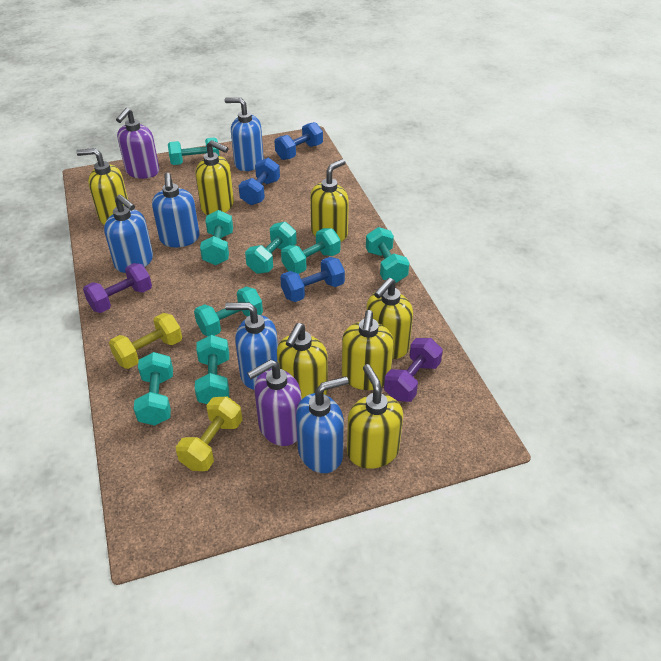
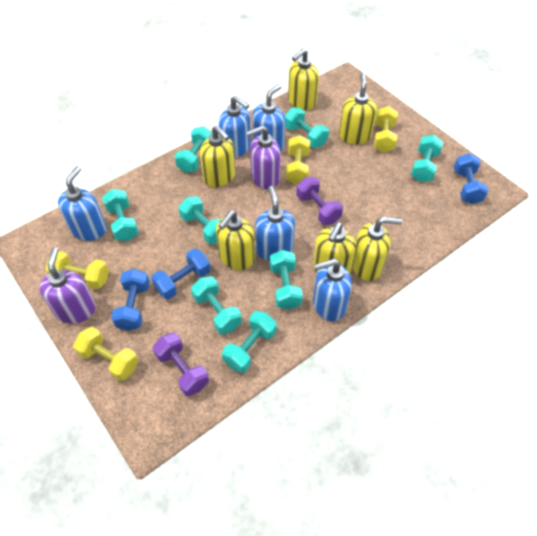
yellow dumbbell: [109,313,182,369] [176,397,242,471] = 2 -> [45,251,109,290] [73,327,139,381] [286,135,310,184] [374,106,398,153] = 4
yellow soap dispenser: [76,148,128,225] [196,140,234,215] [277,323,328,399] [310,159,349,242] [342,310,394,390] [347,364,403,469] [366,278,413,359] = 7 -> [200,125,235,187] [216,210,255,270] [288,48,319,110] [313,222,356,274] [339,73,377,144] [352,217,402,281] = 6

